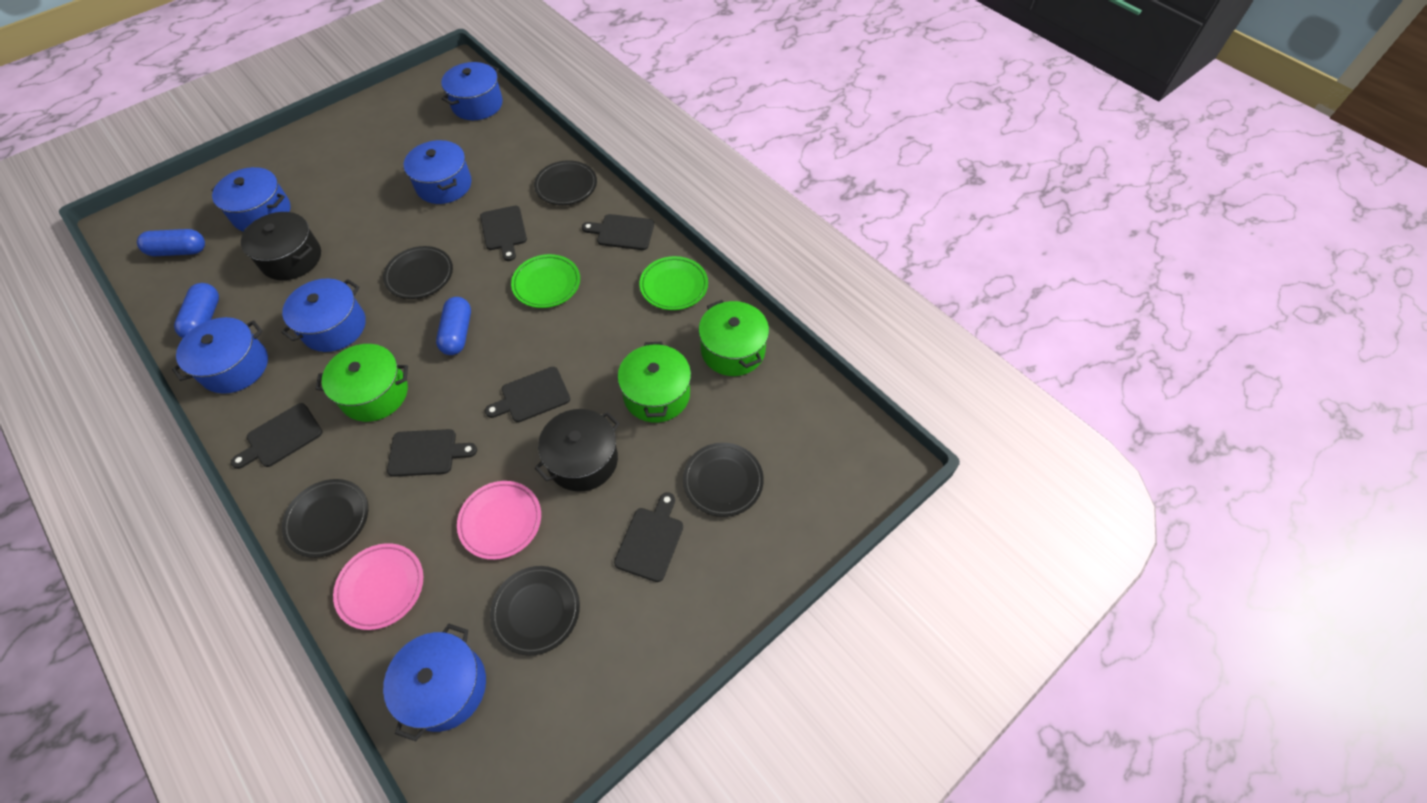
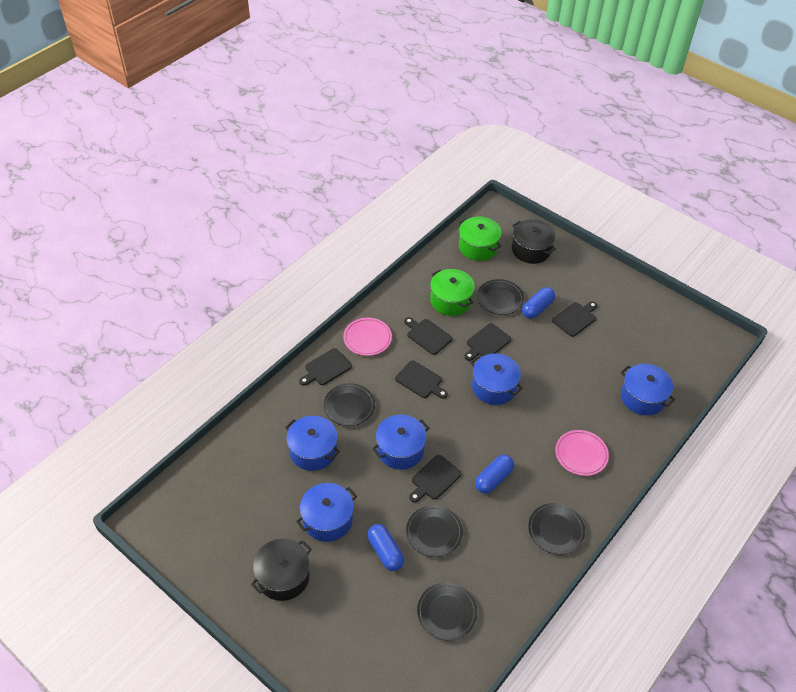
blue pot: [172,317,268,394] [212,167,291,232] [281,278,366,352] [383,624,486,741] [404,140,472,204] [441,62,503,120] = 6 -> [285,416,340,471] [296,483,357,542] [372,415,429,470] [470,353,523,405] [621,364,675,416] = 5
green plate: [511,254,580,308] [639,256,708,310] = 2 -> none = 0
green pot: [316,344,408,422] [618,341,691,423] [699,300,769,376] = 3 -> [430,269,475,316] [459,217,502,261] = 2

